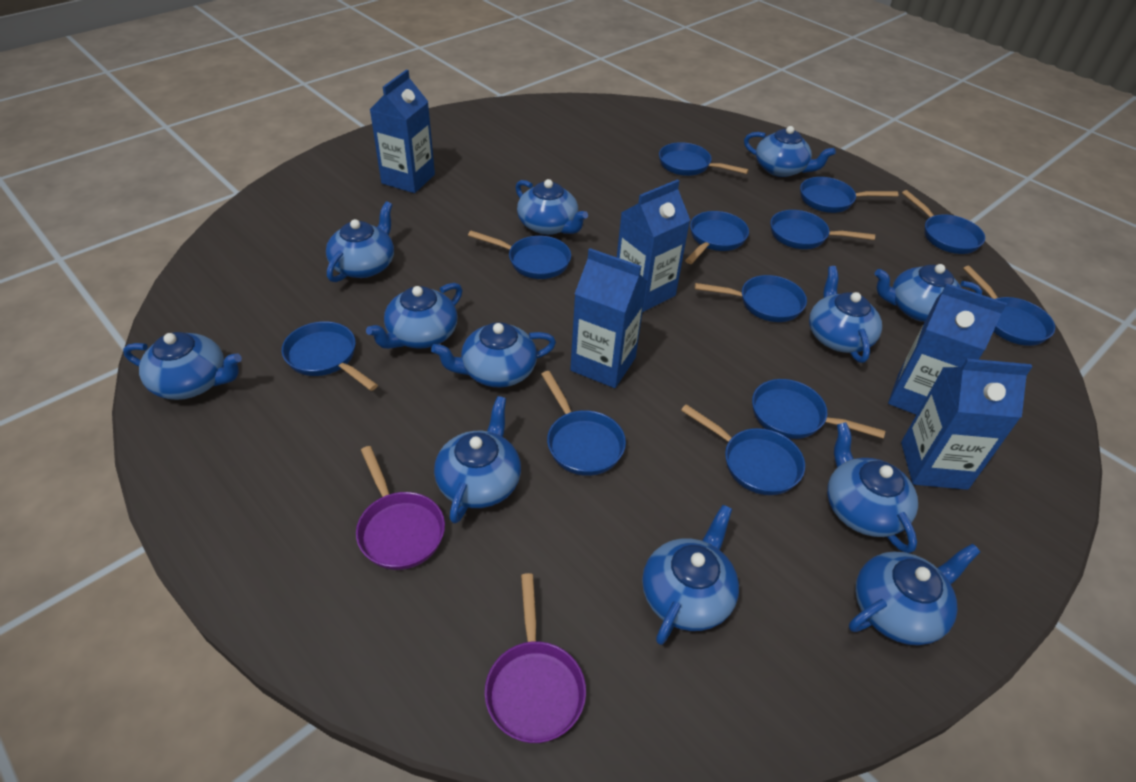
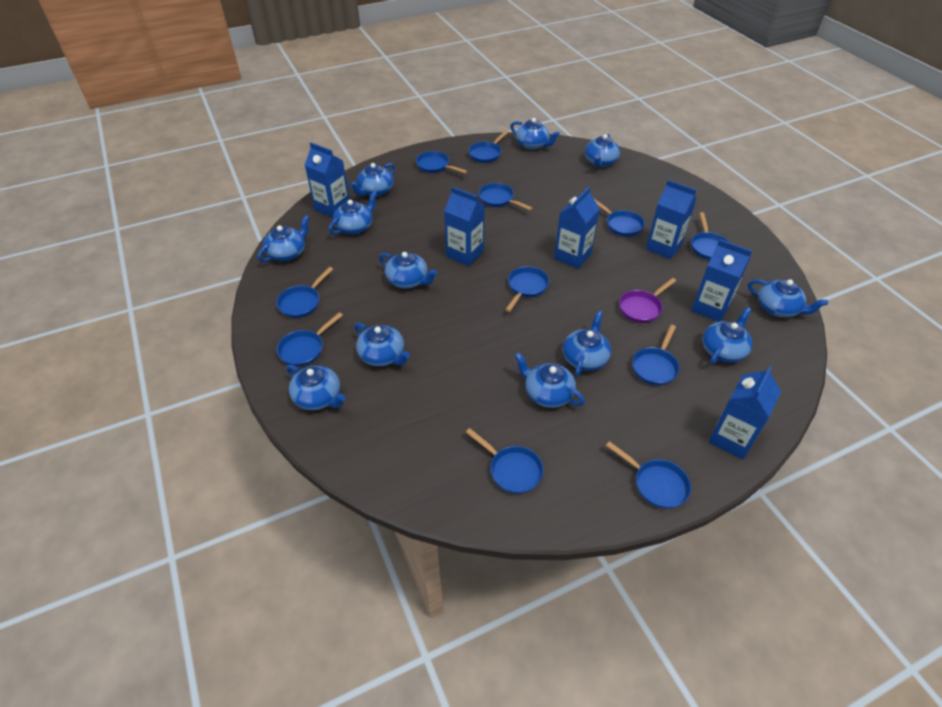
blue carton: [370,70,435,193] [570,248,647,388] [617,179,690,312] [888,284,1007,415] [901,359,1032,490] = 5 -> [305,142,350,218] [444,187,485,266] [554,187,600,269] [646,180,696,259] [691,239,752,322] [708,366,781,459] = 6
blue pan: [282,321,378,391] [468,231,571,279] [541,371,626,476] [659,142,749,176] [681,404,805,495] [685,211,749,264] [695,275,807,322] [752,379,885,439] [771,210,875,249] [800,177,899,213] [902,190,985,254] [963,266,1055,346] = 12 -> [276,267,333,318] [277,312,343,367] [416,151,467,174] [466,428,544,494] [468,130,509,163] [478,183,532,210] [505,266,549,312] [594,199,645,237] [606,441,691,509] [632,325,680,386] [691,212,730,260] = 11
purple pan: [356,446,445,570] [484,573,586,743] = 2 -> [619,278,676,323] = 1

